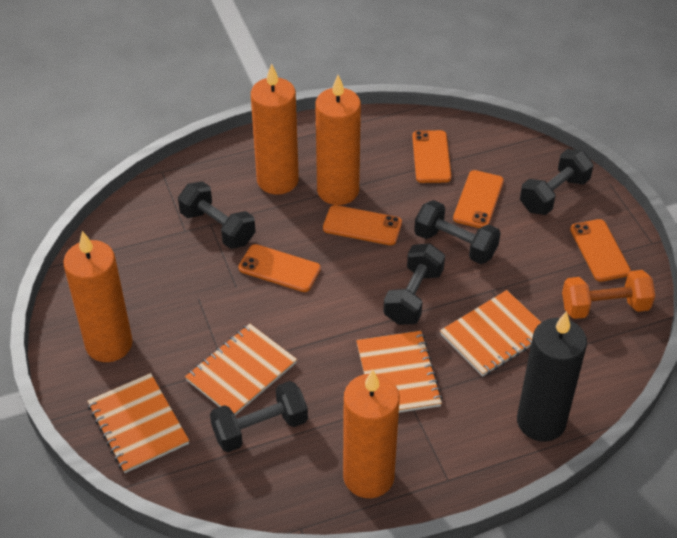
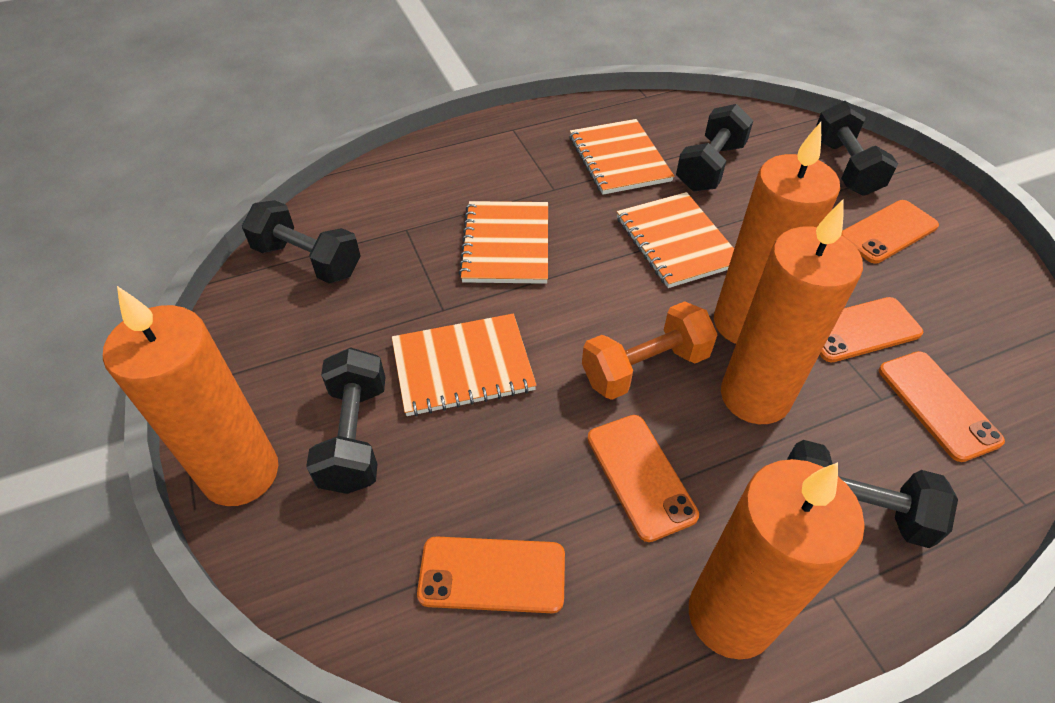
black candle: [517,311,587,442] = 1 -> none = 0

